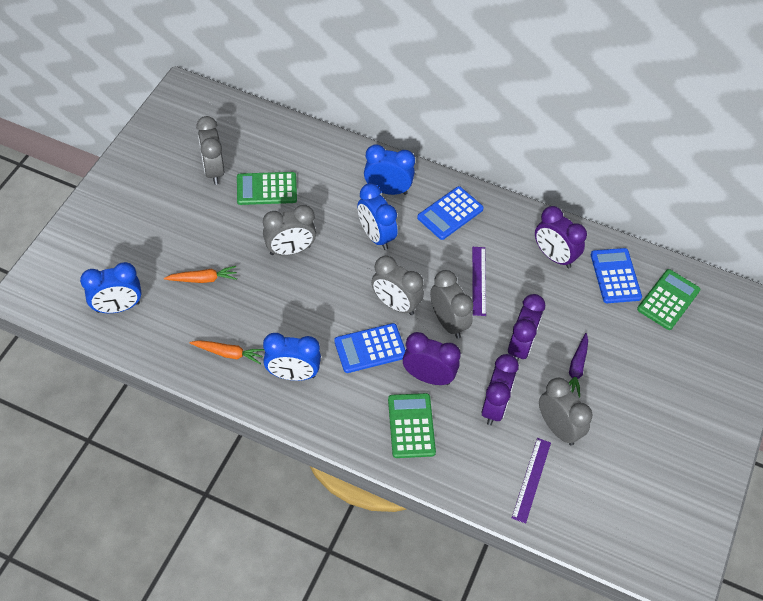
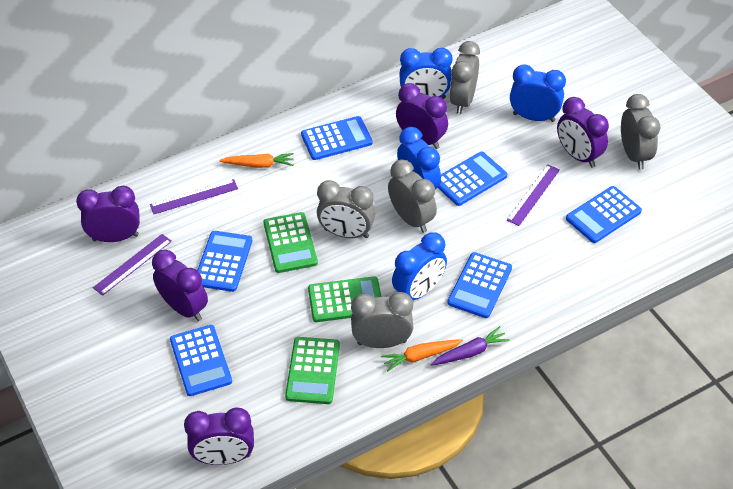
blue calculator: [334,323,406,373] [417,186,484,240] [591,248,642,303] = 3 -> [170,325,232,396] [197,231,253,292] [301,116,373,160] [438,152,507,206] [447,252,512,318] [566,186,642,243] = 6
purple clock: [403,332,461,385] [481,354,519,425] [508,294,545,361] [535,206,587,268] = 4 -> [76,186,140,242] [152,250,208,321] [184,408,254,465] [396,83,448,149] [557,97,609,168] = 5
purple ruler: [472,247,486,316] [512,438,551,523] = 2 -> [93,234,172,296] [150,179,238,214] [507,165,560,226] = 3

